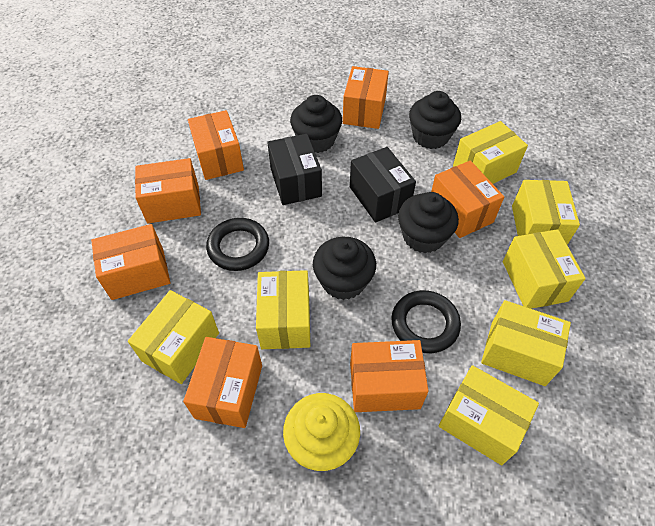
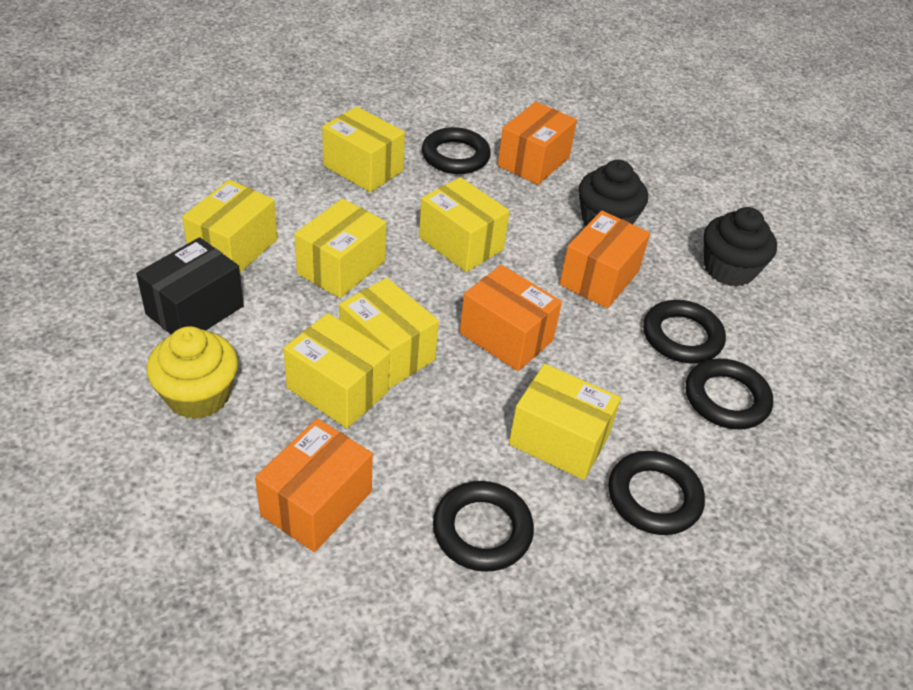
black box: [267,134,322,205] [350,147,416,223] = 2 -> [136,237,244,334] = 1
black cupcake: [290,95,342,153] [313,237,376,300] [398,192,459,253] [409,91,461,149] = 4 -> [579,160,648,226] [704,207,777,287] = 2
black ring: [206,218,269,271] [392,290,461,353] = 2 -> [422,127,491,174] [433,481,534,572] [608,451,705,535] [643,300,726,364] [686,358,773,429] = 5
orange box: [91,224,170,300] [135,158,201,224] [183,337,262,428] [188,110,244,180] [343,66,389,129] [350,340,429,412] [431,161,504,238] = 7 -> [255,419,373,552] [459,265,562,371] [498,102,577,185] [560,211,650,308] = 4

